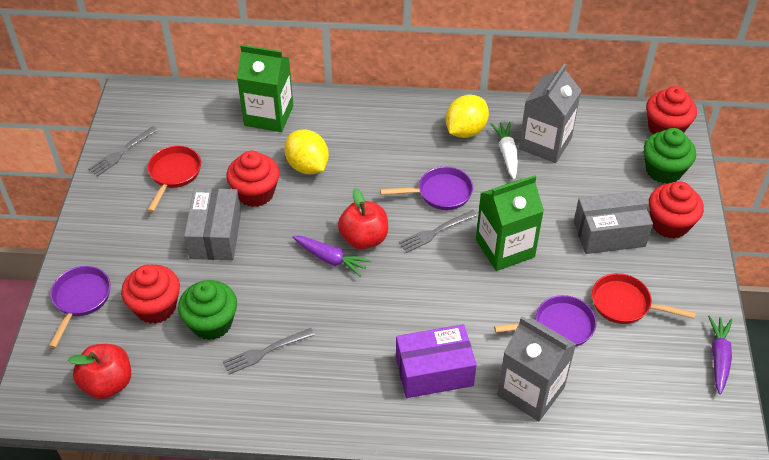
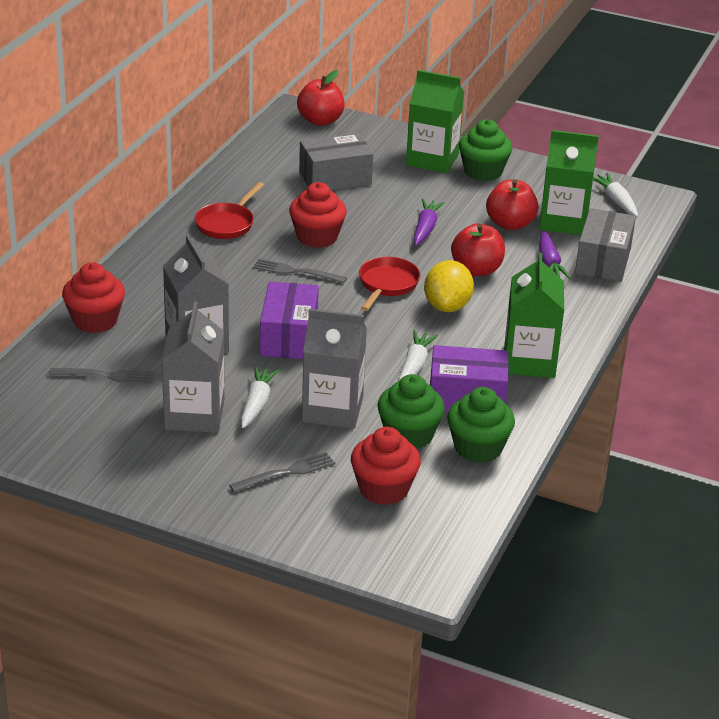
green carton: [237,45,293,132] [476,175,544,271] = 2 -> [406,70,464,173] [504,253,564,378] [539,130,599,235] = 3
green cupcake: [178,280,237,340] [644,128,696,184] = 2 -> [377,374,445,449] [447,387,515,463] [459,119,512,181] = 3
grey carton: [497,317,576,421] [519,64,581,163] = 2 -> [162,302,224,433] [163,235,229,353] [302,309,367,429] = 3
purple box: [396,324,477,398] = 1 -> [260,282,319,359] [430,345,509,412] = 2
purple pan: [49,266,111,348] [380,167,473,210] [494,295,597,347] = 3 -> none = 0
red apple: [68,344,131,399] [338,188,388,249] = 2 -> [297,70,345,126] [451,224,505,276] [486,179,539,230] = 3
red cupcake: [121,265,180,324] [226,151,279,207] [646,86,697,135] [649,181,704,239] = 4 -> [62,262,125,333] [289,182,347,248] [351,427,421,505] = 3
white carrot: [491,122,518,179] = 1 -> [241,366,280,428] [398,330,438,381] [593,173,638,217] = 3
yellow lemon: [284,129,329,174] [446,95,489,138] = 2 -> [424,260,474,312] = 1

